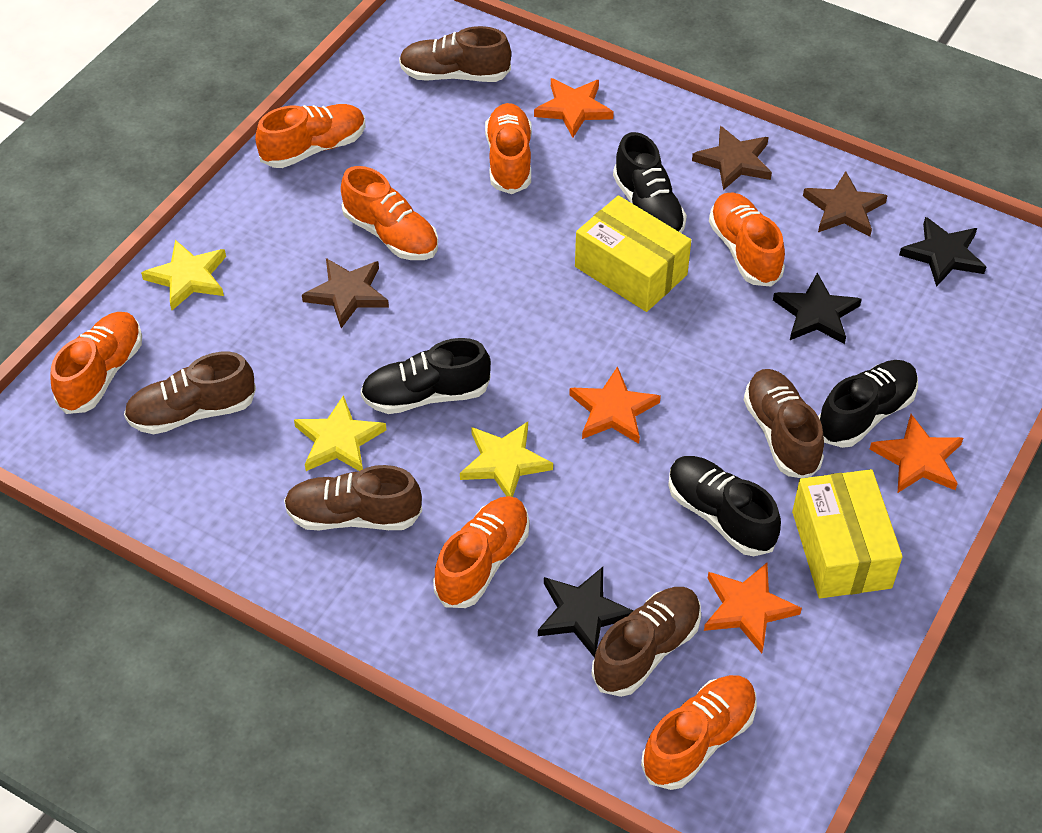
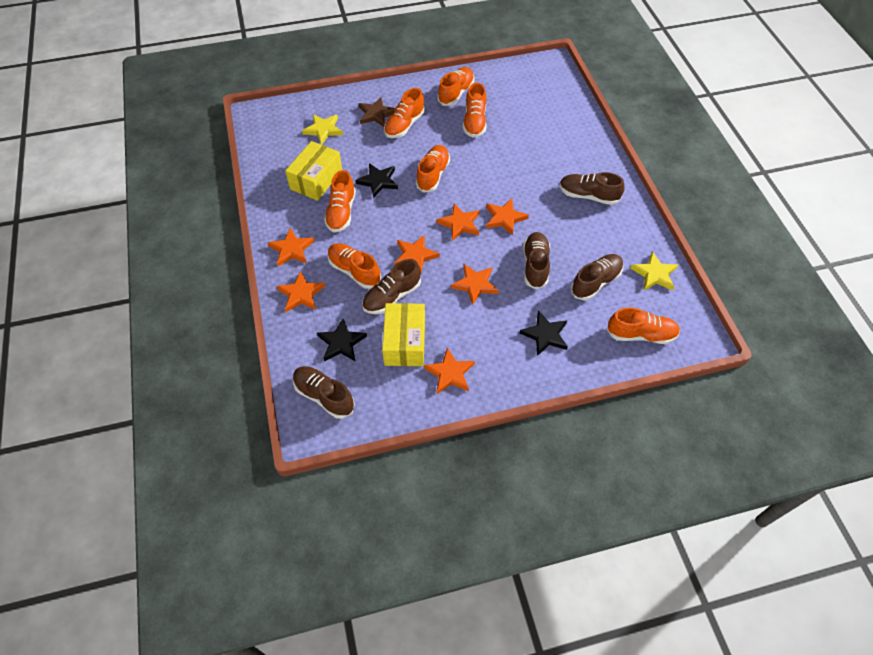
black shoe: [360,338,491,414] [613,132,687,233] [668,456,781,556] [818,360,918,448] = 4 -> none = 0
brown star: [302,258,389,328] [692,126,772,190] [803,171,887,237] = 3 -> [359,97,396,127] = 1
orange star: [534,78,614,138] [569,366,661,444] [704,563,802,653] [870,414,963,493] = 4 -> [268,228,314,266] [277,271,325,312] [394,235,440,274] [424,347,475,394] [437,204,480,241] [451,264,499,305] [486,198,529,236] = 7
yellow star: [141,240,226,310] [294,395,386,471] [460,422,553,497] = 3 -> [302,114,343,145] [630,252,678,291] = 2

